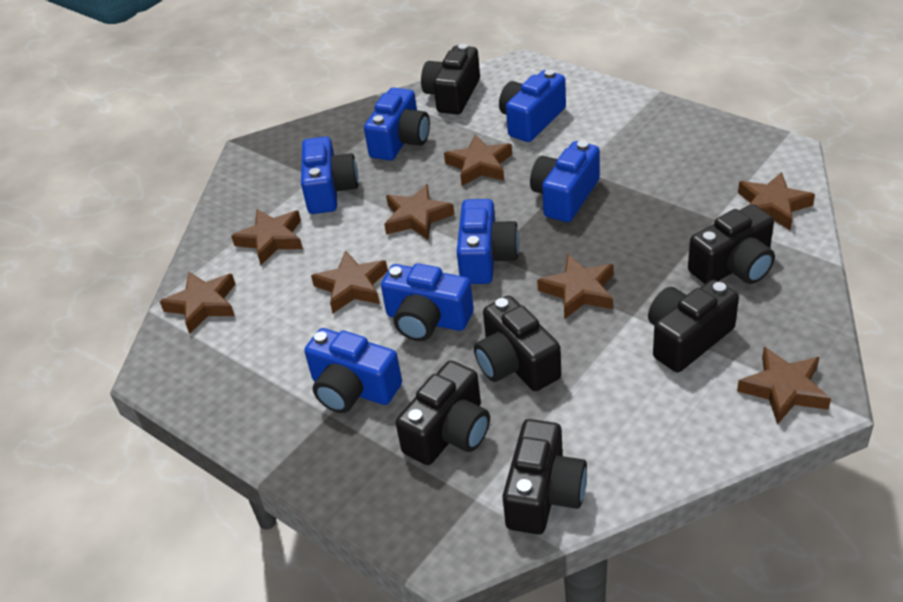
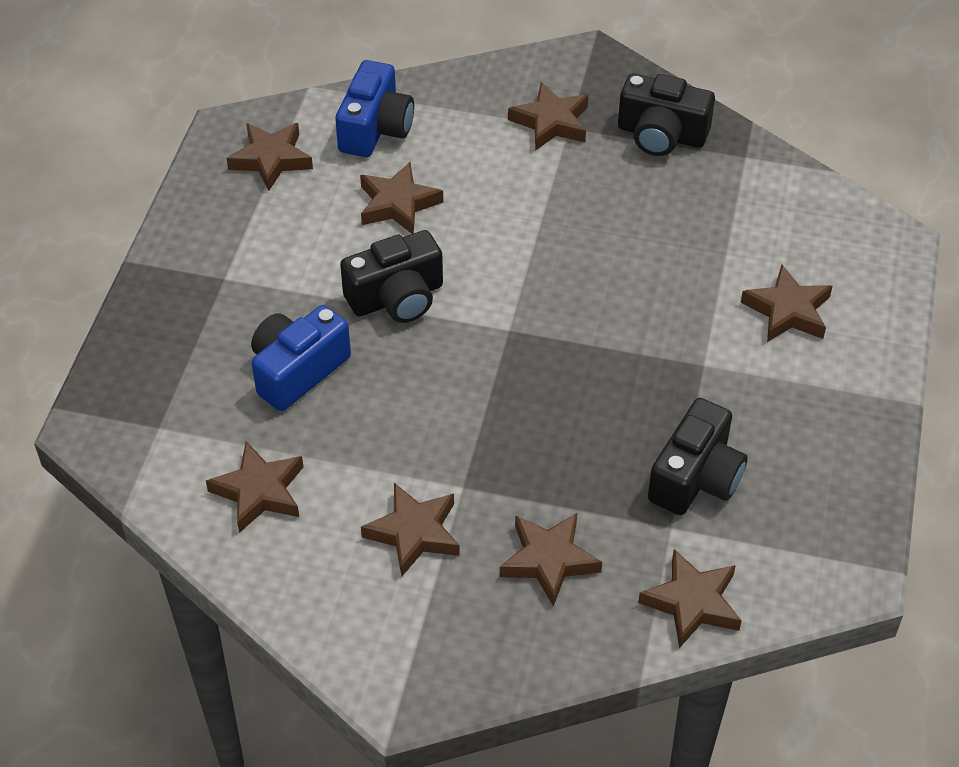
black camera: [396,360,490,465] [421,44,480,115] [474,296,561,391] [503,419,587,535] [648,280,739,372] [688,204,775,284] = 6 -> [340,230,443,323] [618,74,715,156] [648,398,748,515] = 3
blue camera: [301,136,358,214] [304,328,402,413] [364,88,430,160] [381,263,474,341] [457,199,519,284] [499,69,566,142] [530,141,600,222] = 7 -> [251,305,351,411] [335,60,414,157] = 2

